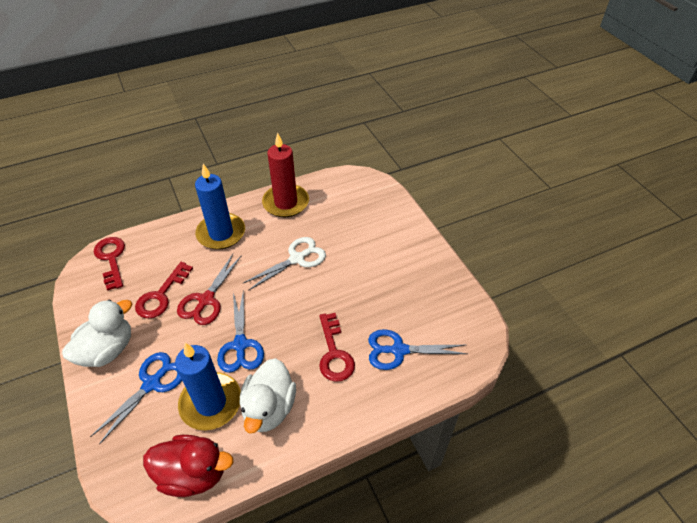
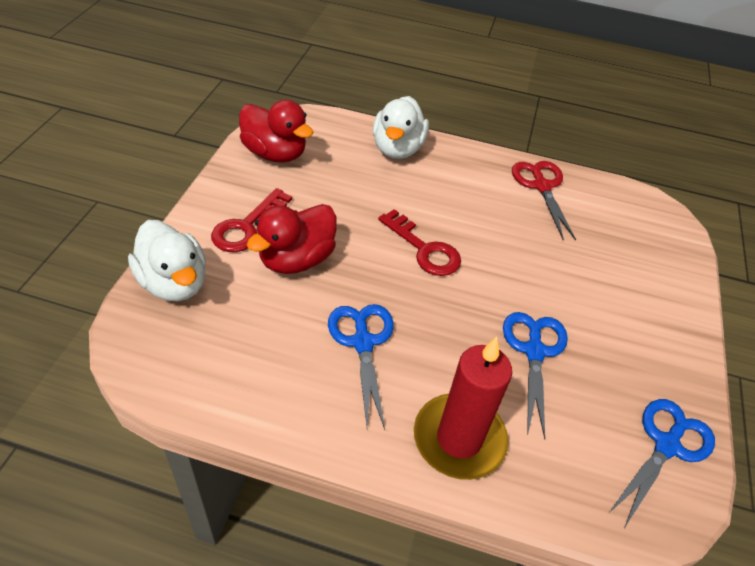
blue candle: [175,343,241,430] [195,164,245,250] = 2 -> none = 0
red duck: [143,435,234,497] = 1 -> [239,100,314,163] [247,204,337,274] = 2
red key: [94,237,125,291] [135,262,193,319] [319,313,355,382] = 3 -> [211,188,292,252] [378,209,461,276] = 2
white scissors: [243,237,326,291] = 1 -> none = 0

